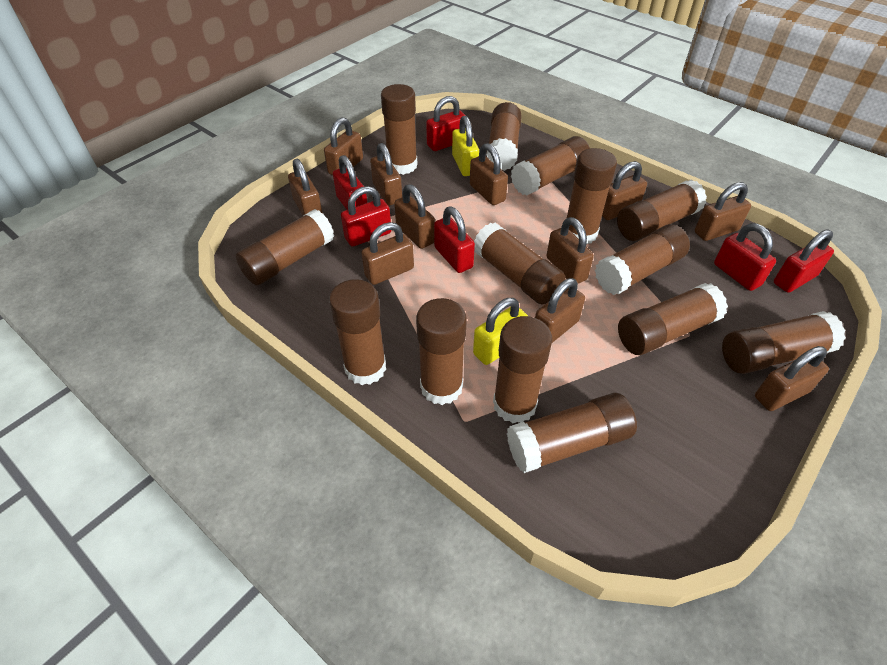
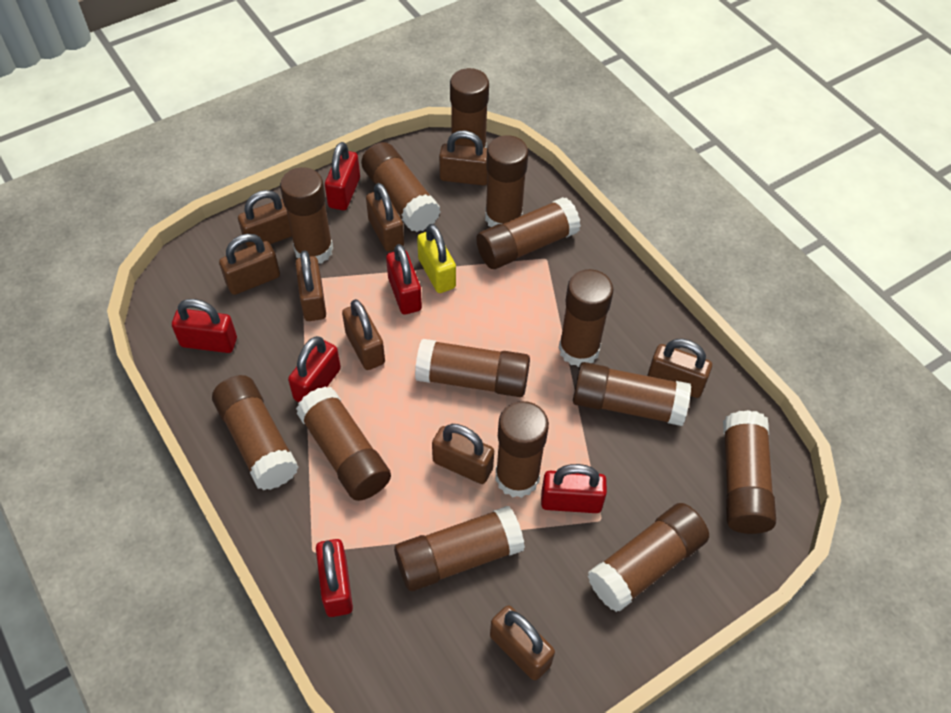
brown padlock: [288,159,322,215] [324,117,363,175] [361,222,414,285] [370,143,402,206] [394,184,435,249] [470,143,508,205] [535,278,585,343] [546,217,594,283] [602,161,647,220] [695,182,751,241] [755,346,829,411] = 11 -> [219,234,280,295] [238,190,292,247] [295,250,326,321] [342,299,385,370] [366,183,404,252] [432,424,494,484] [439,130,488,186] [490,605,555,680] [647,339,712,398] = 9
yellow padlock: [452,116,479,176] [473,298,528,365] = 2 -> [417,224,456,293] = 1

